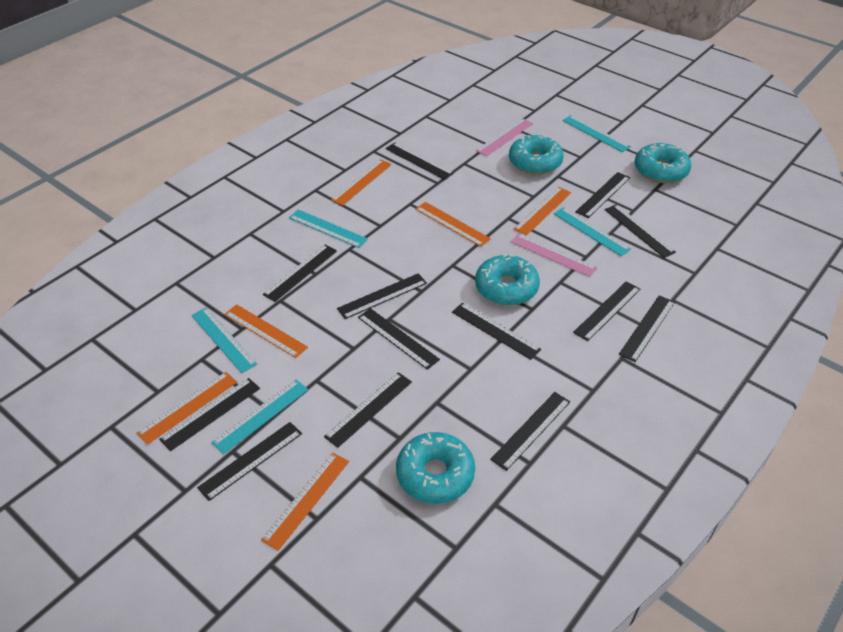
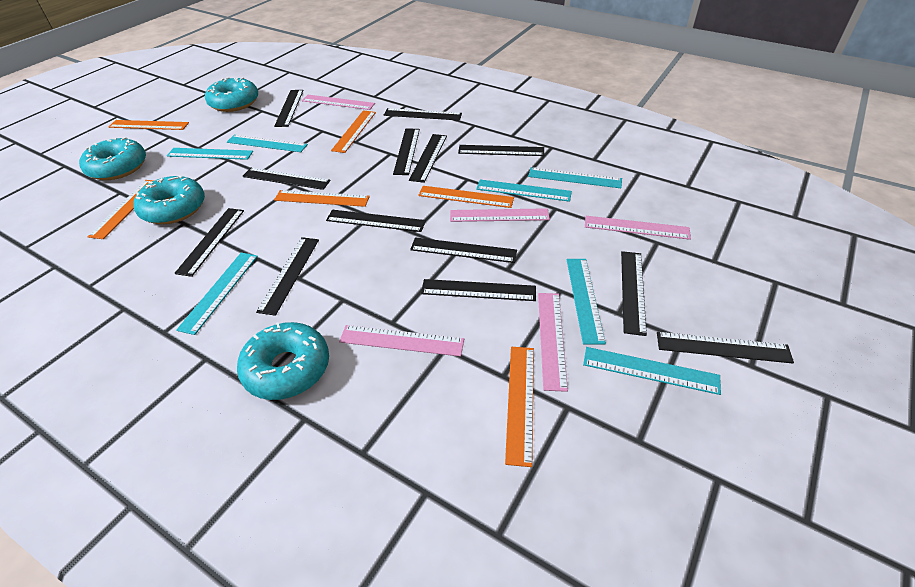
pink ruler: [476,118,533,156] [511,233,598,277] = 2 -> [302,95,375,110] [339,325,464,357] [450,208,550,222] [538,293,568,392] [585,216,691,240] = 5
turquoise ruler: [191,307,257,373] [211,380,308,454] [289,209,368,248] [554,207,631,256] [562,115,631,152] = 5 -> [167,148,253,160] [176,252,258,335] [227,134,308,152] [476,180,572,202] [528,167,622,188] [567,259,606,345] [583,347,721,395] = 7

